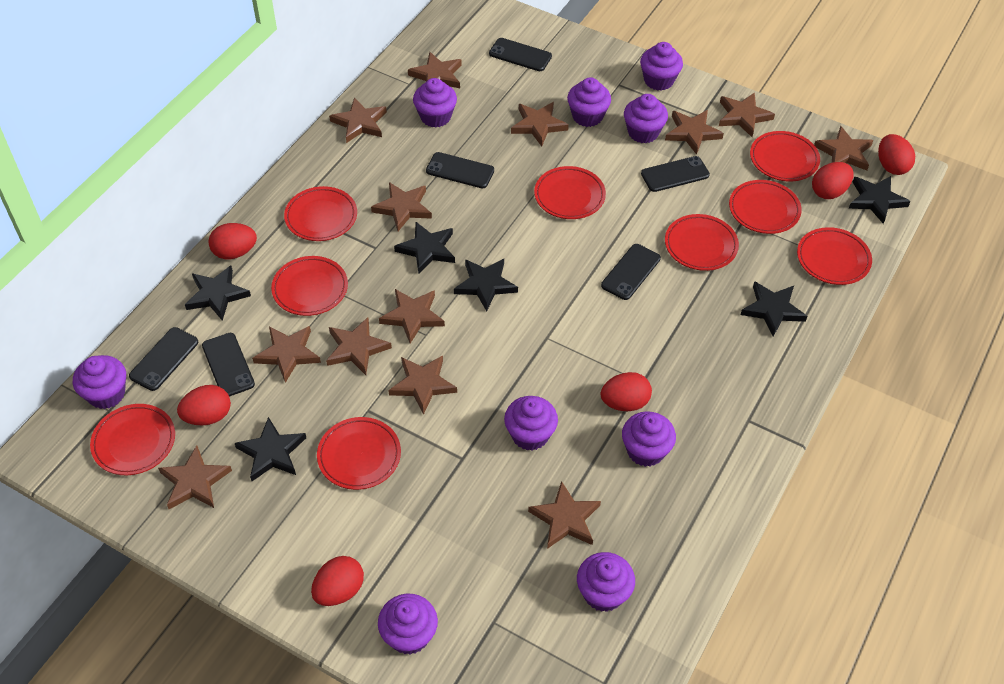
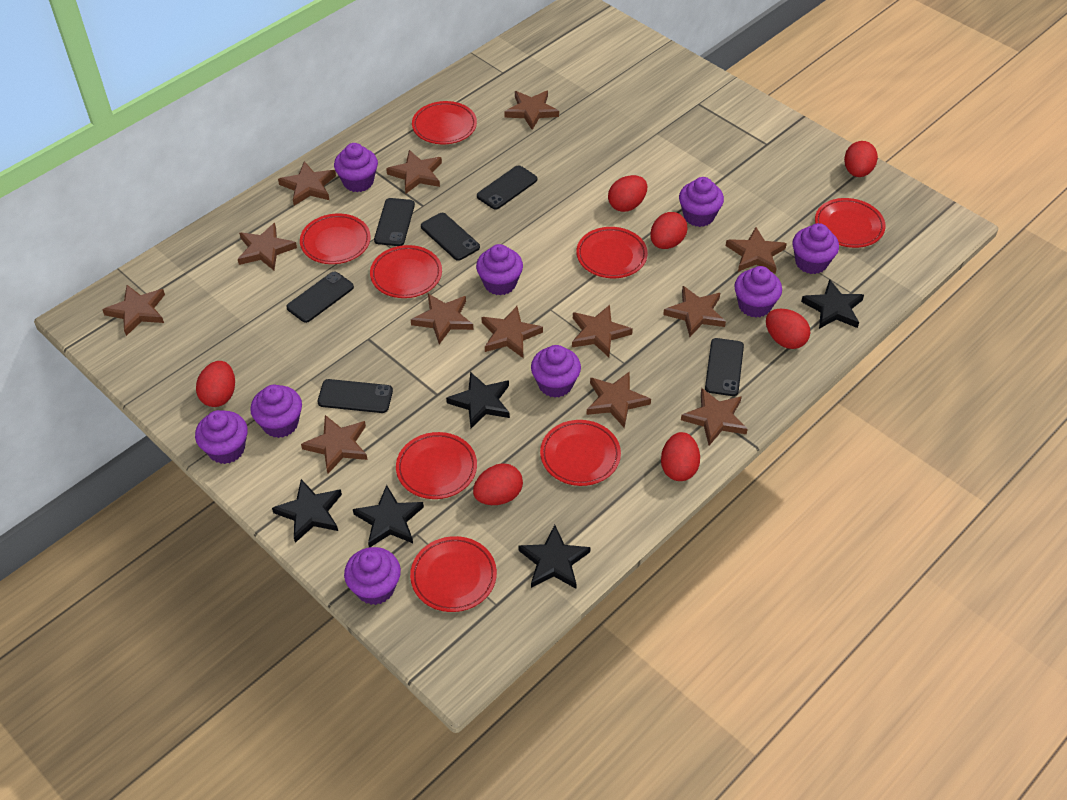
black star: [185,266,251,321] [235,417,306,481] [394,222,455,274] [454,259,518,311] [740,281,807,336] [849,176,911,224] = 6 -> [272,479,342,543] [353,485,424,547] [446,372,510,428] [518,525,591,589] [801,279,864,329] = 5
red egg: [177,385,231,425] [208,223,257,259] [311,556,364,606] [601,372,652,411] [812,162,854,199] [878,134,915,175] = 6 -> [196,361,235,407] [473,463,523,505] [608,175,647,212] [650,212,687,249] [661,432,700,481] [766,309,810,349] [844,141,878,177] = 7
red plate: [90,404,175,475] [271,256,348,316] [284,186,357,241] [317,417,401,490] [534,166,606,219] [665,214,739,271] [729,180,802,234] [750,131,820,181] [797,227,872,285] = 9 -> [300,214,371,264] [370,245,442,298] [396,432,477,499] [410,536,497,612] [412,101,477,144] [540,420,621,486] [576,227,648,278] [815,198,885,248] = 8

